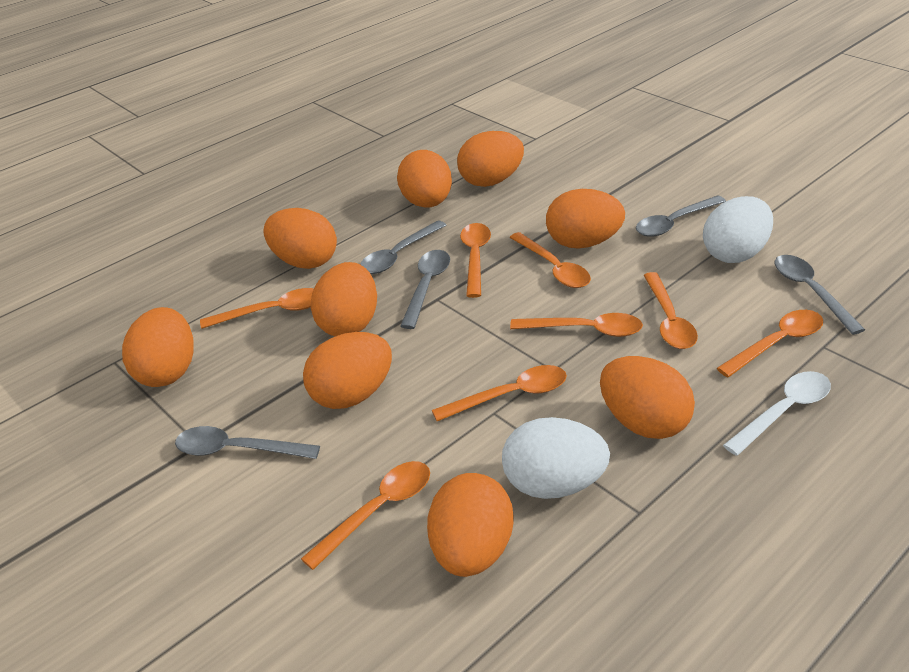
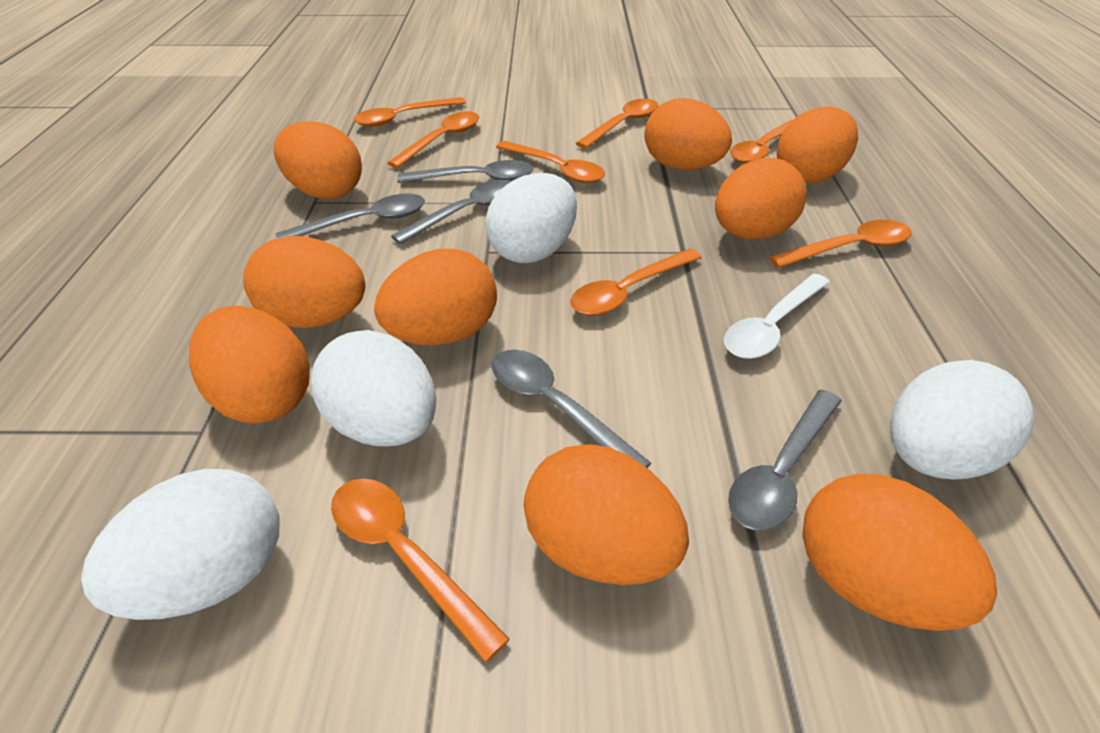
white egg: [502,417,610,499] [703,196,773,263] = 2 -> [81,469,280,620] [311,330,437,447] [485,173,577,263] [890,360,1034,480] = 4

